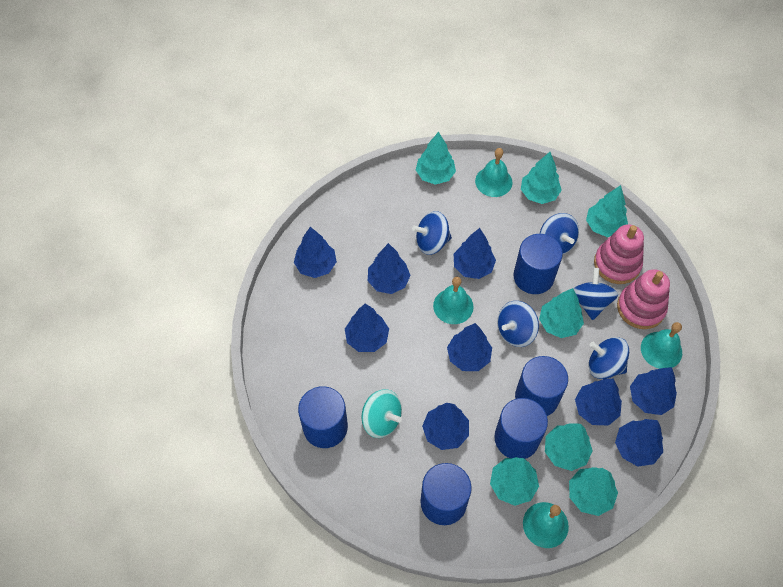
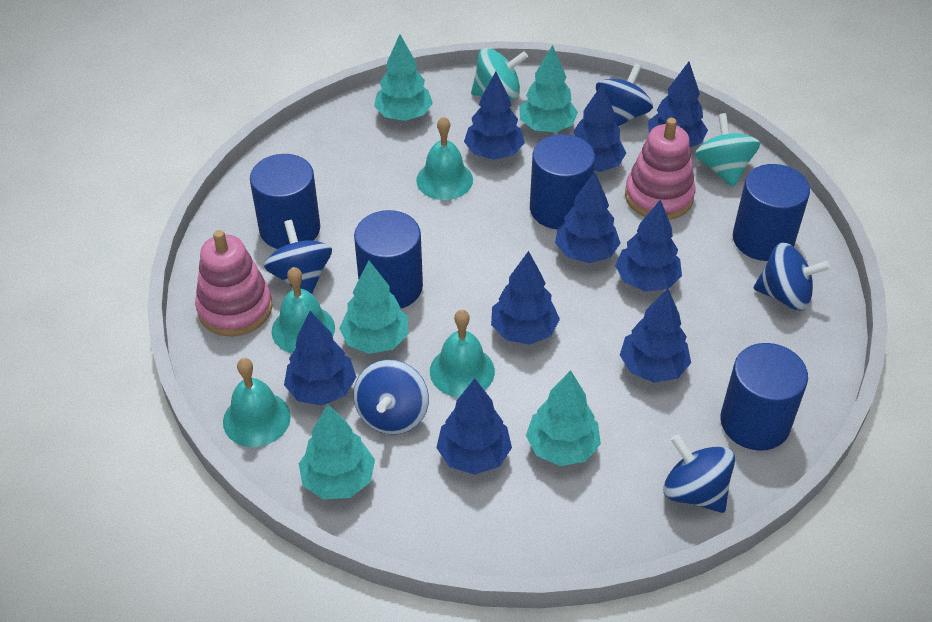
turquoise spinning top: [362,389,402,438] = 1 -> [471,48,528,100] [695,113,760,187] = 2
turquoise tree: [416,132,456,185] [490,457,539,506] [521,152,562,204] [539,288,584,338] [545,423,593,471] [569,467,618,516] [586,185,628,237] = 7 -> [299,404,375,499] [339,260,408,354] [374,34,433,121] [519,45,578,132] [526,370,601,466] = 5

